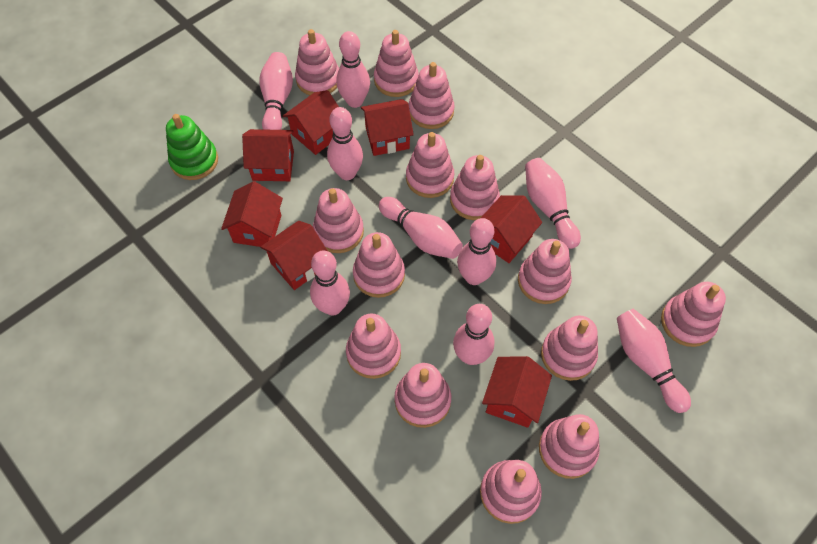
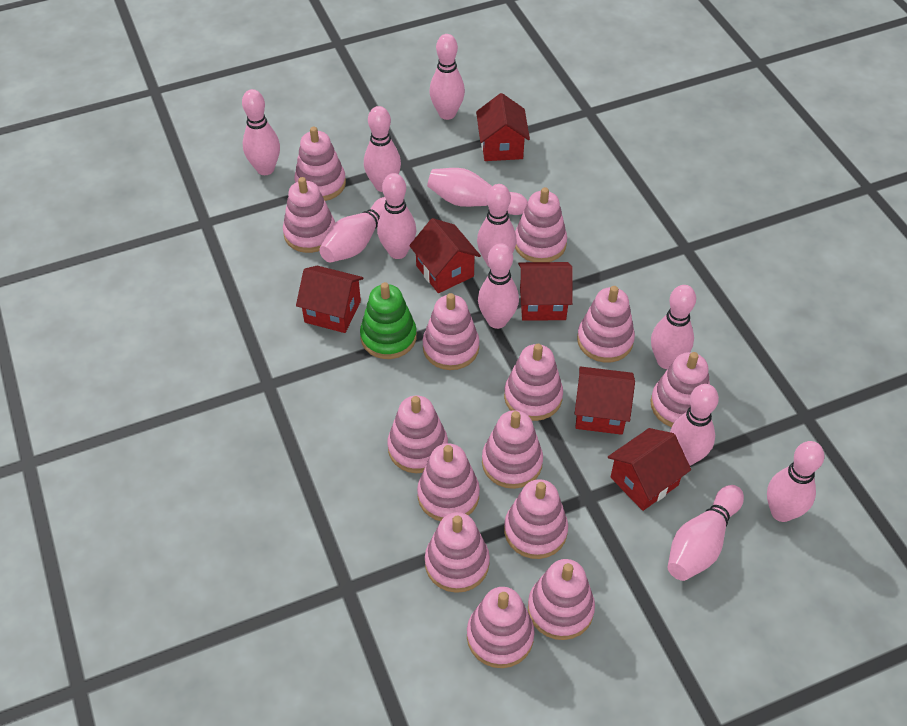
pink bowling pin: [260,52,293,130] [310,250,350,316] [327,107,363,180] [336,31,370,108] [379,197,463,259] [453,304,494,365] [457,218,496,285] [525,158,581,249] [617,309,691,413] = 9 -> [242,89,280,175] [319,197,386,263] [364,106,401,192] [377,173,416,259] [427,168,528,215] [429,34,465,120] [477,184,516,268] [478,243,519,329] [651,285,696,369] [668,485,744,581] [670,384,719,466] [767,441,824,522] = 12
red house: [221,181,283,247] [242,129,294,181] [260,221,327,290] [283,90,339,155] [361,99,414,156] [481,195,542,263] [482,356,552,428] = 7 -> [296,266,364,333] [409,218,481,293] [476,93,530,161] [518,262,573,321] [574,366,635,435] [608,428,691,511] = 6

